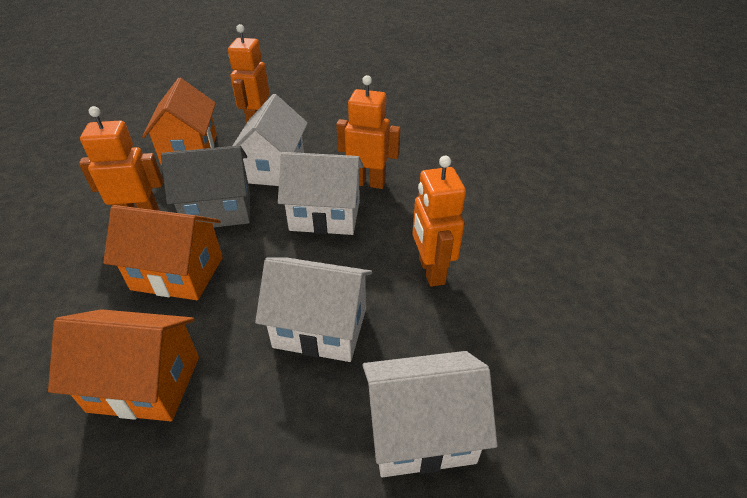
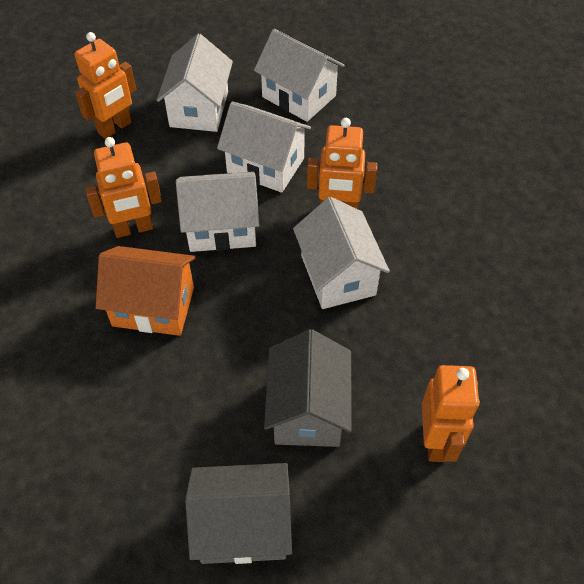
grey house: [161,145,250,227] = 1 -> [185,463,292,564] [264,329,352,447] = 2
orange house: [48,309,199,421] [103,205,223,300] [142,78,217,166] = 3 -> [96,246,195,336] = 1
white house: [233,94,308,186] [255,257,372,362] [278,152,364,235] [362,351,497,477] = 4 -> [157,34,233,132] [176,171,259,252] [217,102,311,193] [254,29,345,122] [293,197,390,309] = 5

